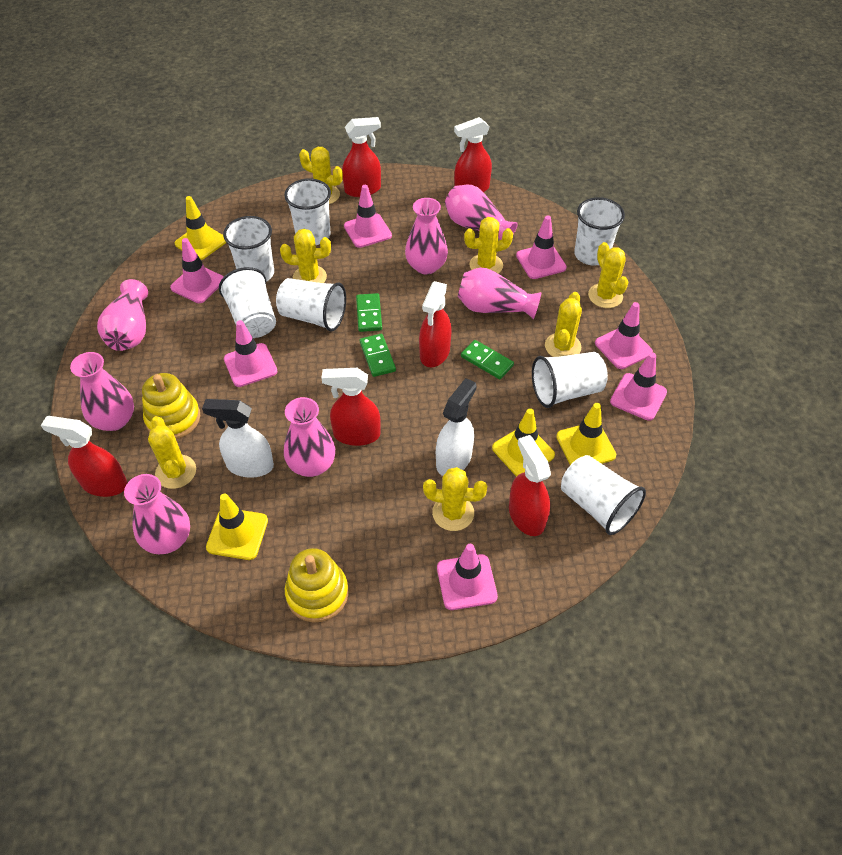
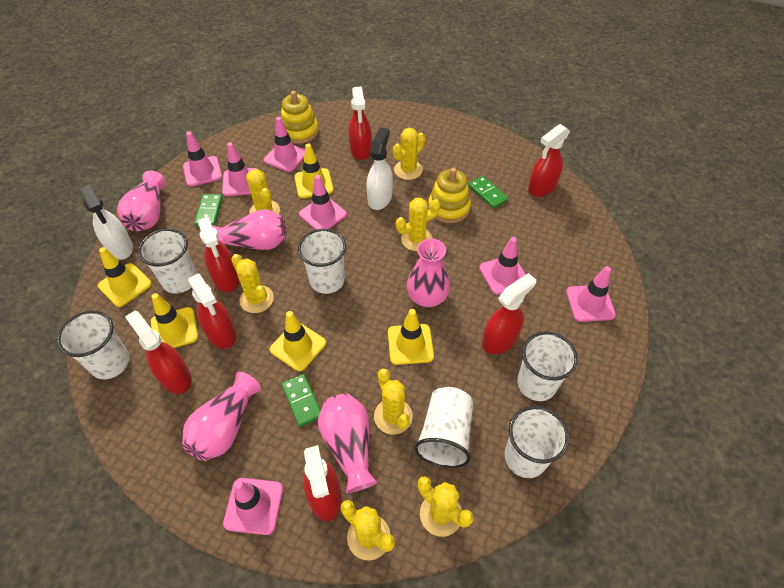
pink vase: [70,352,134,431] [97,279,148,351] [124,474,190,554] [284,397,335,477] [405,198,448,275] [445,185,518,240] [458,267,541,319] = 7 -> [117,171,166,231] [182,372,261,461] [212,209,287,250] [318,394,378,493] [407,239,450,307] = 5
red spray bottle: [41,416,127,497] [321,368,381,446] [342,117,381,197] [419,281,451,367] [454,117,492,192] [509,435,551,536] = 6 -> [125,311,192,394] [188,273,236,349] [198,217,239,292] [303,445,342,521] [348,86,372,160] [482,273,536,354] [528,124,570,197] = 7
white cup: [219,267,276,338] [223,216,274,282] [276,278,346,331] [284,178,331,245] [532,352,608,408] [561,455,646,535] [574,197,625,266] = 7 -> [57,311,130,379] [138,229,197,294] [298,229,346,294] [414,387,473,468] [504,406,569,478] [517,332,578,401] = 6
yellow traffic cone: [175,196,226,260] [206,494,268,560] [492,408,555,476] [556,403,616,465] = 4 -> [98,247,152,307] [151,293,198,348] [270,311,326,371] [294,143,334,198] [388,309,434,365] = 5

